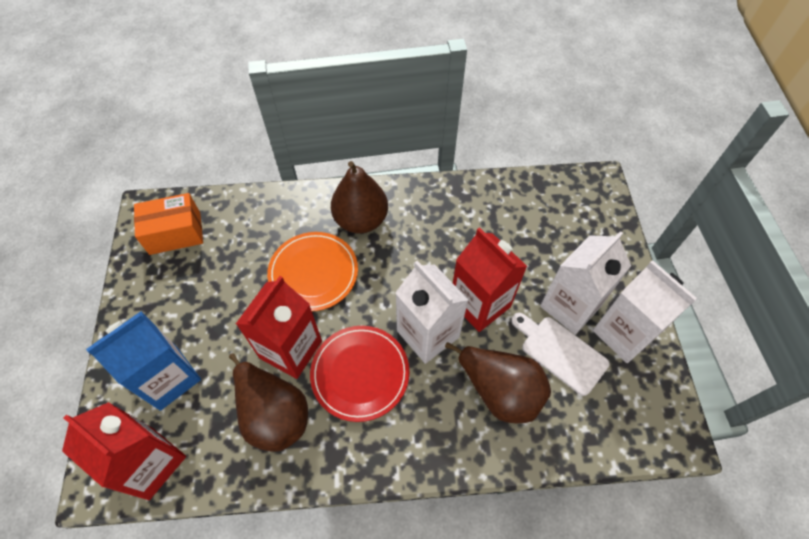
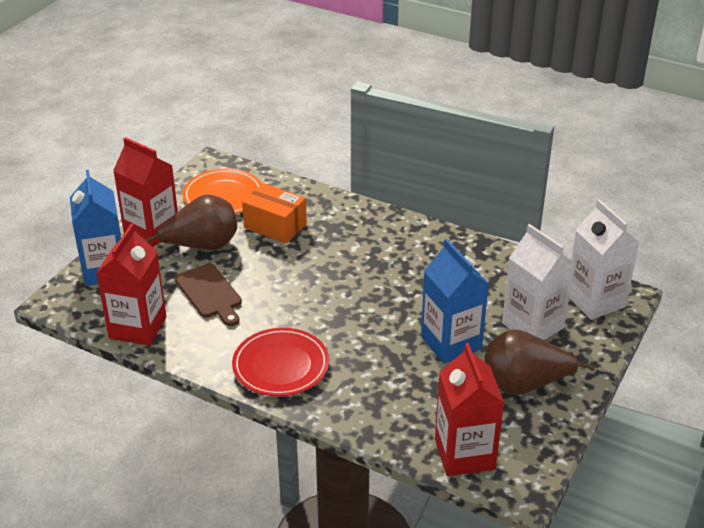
blue carton: [86,311,201,411] = 1 -> [70,170,121,286] [421,239,489,363] = 2
brown cutting board: none = 0 -> [175,263,242,326] = 1
brown pear: [229,353,308,452] [331,161,388,234] [445,342,551,423] = 3 -> [145,194,237,250] [484,329,595,395] = 2
white carton: [395,261,469,364] [540,231,631,335] [593,260,697,363] = 3 -> [502,224,575,340] [569,199,640,320] = 2
white cutting board: [511,313,610,396] = 1 -> none = 0

